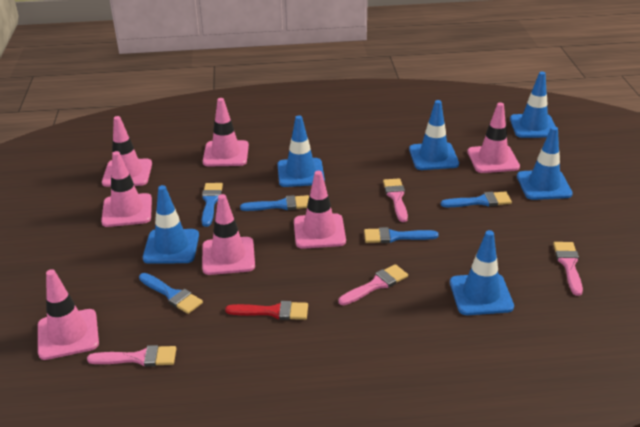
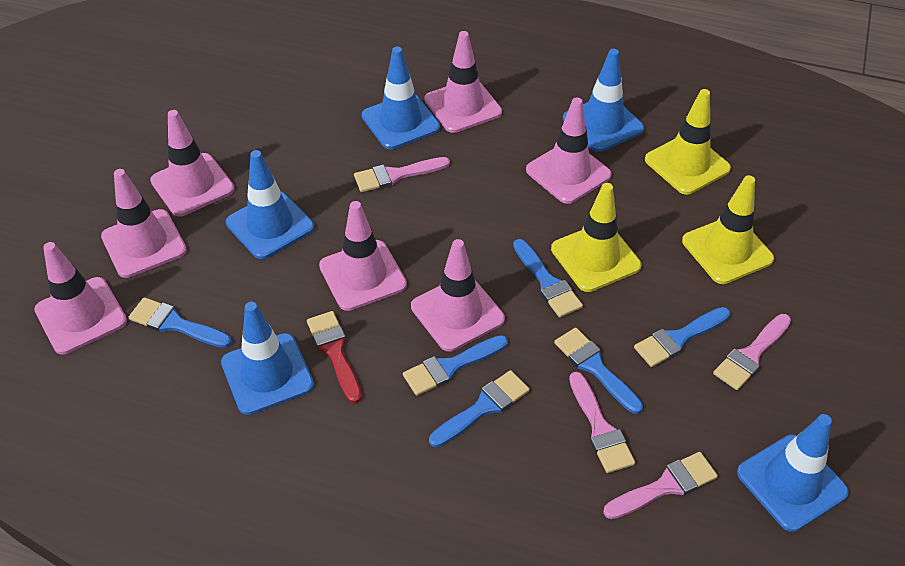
blue brush: [139,273,203,314] [202,183,223,227] [240,195,309,211] [364,227,439,243] [441,191,512,207] = 5 -> [129,297,232,348] [403,335,508,396] [429,370,530,447] [513,239,583,317] [554,328,643,414] [634,307,730,367] = 6
blue traffic cone: [143,185,199,264] [278,115,325,187] [409,100,459,170] [450,230,514,315] [510,72,556,138] [517,126,573,200] = 6 -> [221,302,314,415] [226,150,314,259] [362,47,440,150] [563,49,644,152] [737,414,849,532] = 5
yellow traffic cone: none = 0 -> [551,183,641,292] [645,89,731,195] [682,175,774,284] = 3

